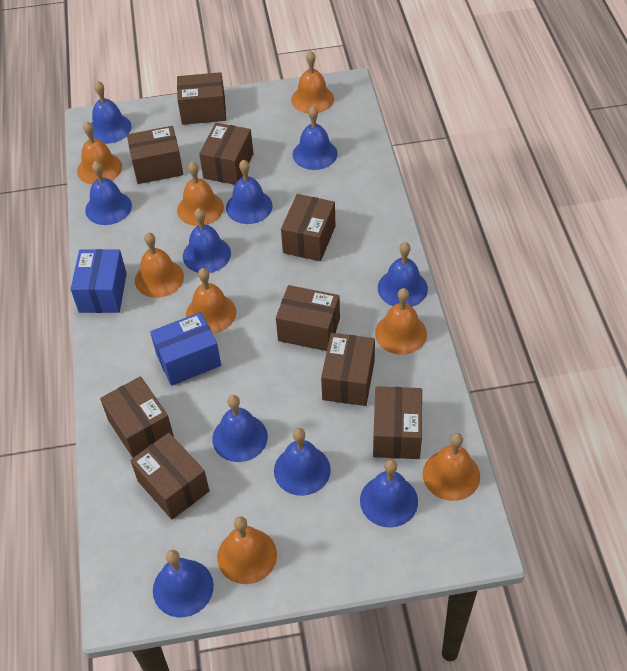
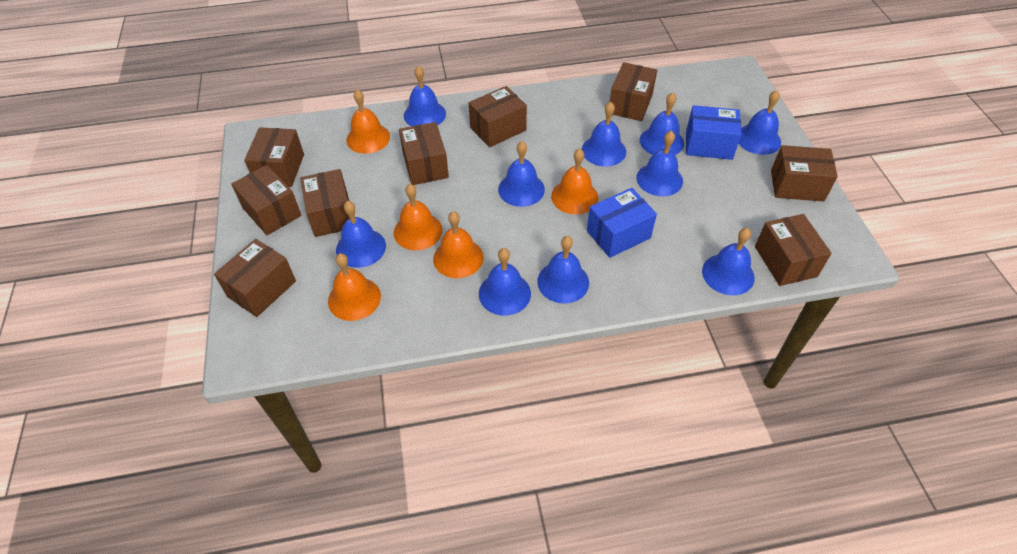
orange bell: [77,121,122,185] [135,232,184,298] [177,161,224,226] [186,268,236,334] [217,516,277,584] [291,51,334,113] [375,288,427,355] [423,433,480,501] = 8 -> [328,253,381,321] [346,89,390,154] [394,184,443,250] [433,211,484,278] [551,148,598,214] = 5

